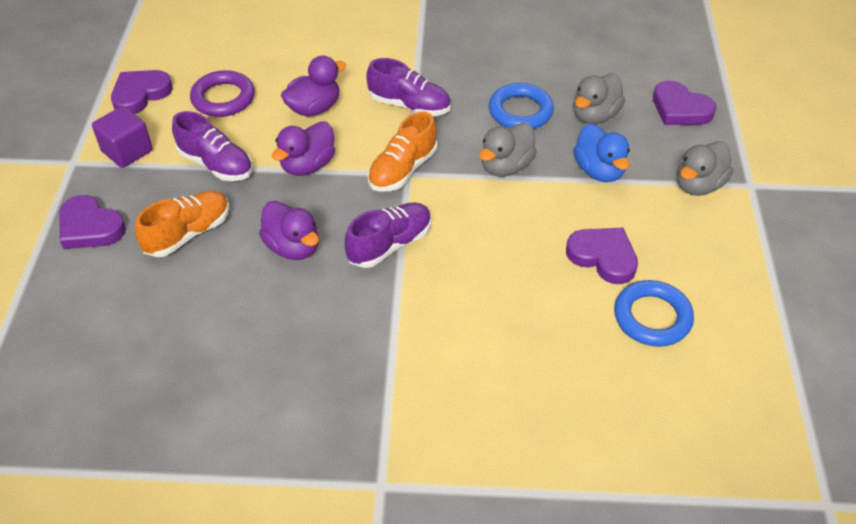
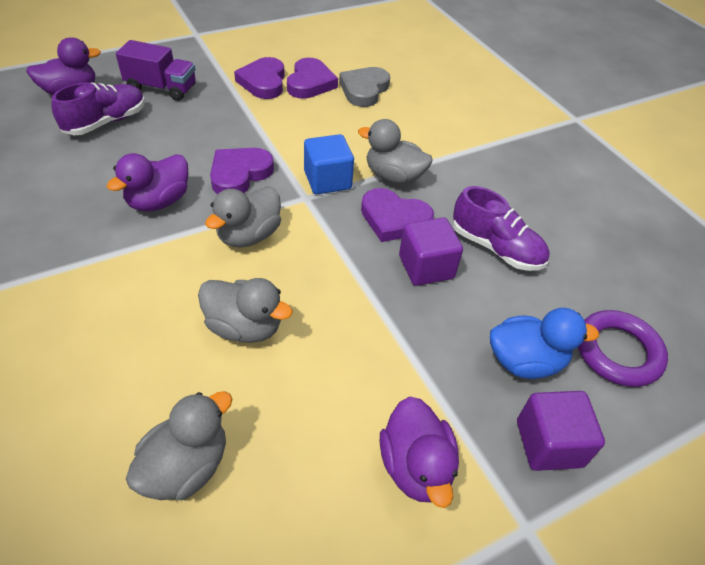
blue cube: none = 0 -> [304,134,354,194] = 1
blue ring: [489,83,554,129] [614,280,694,347] = 2 -> none = 0
grey duck: [479,123,537,177] [573,73,625,124] [676,141,733,196] = 3 -> [126,391,232,500] [198,278,293,343] [205,186,281,247] [358,119,432,184] = 4
grey heart: none = 0 -> [339,67,390,107] = 1
orange shoe: [135,191,230,257] [368,111,437,192] = 2 -> none = 0
purple cube: [92,106,153,168] = 1 -> [399,217,463,286] [517,391,605,471] = 2
purple shoe: [172,111,253,181] [345,202,432,268] [366,58,451,116] = 3 -> [52,82,145,135] [453,186,550,271] = 2
purple truck: none = 0 -> [116,40,196,101] = 1

